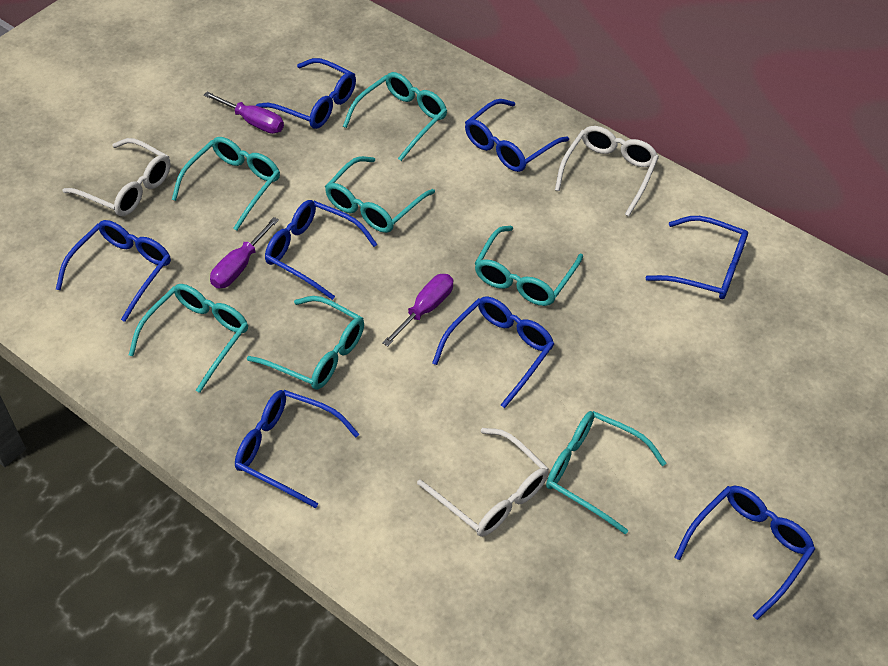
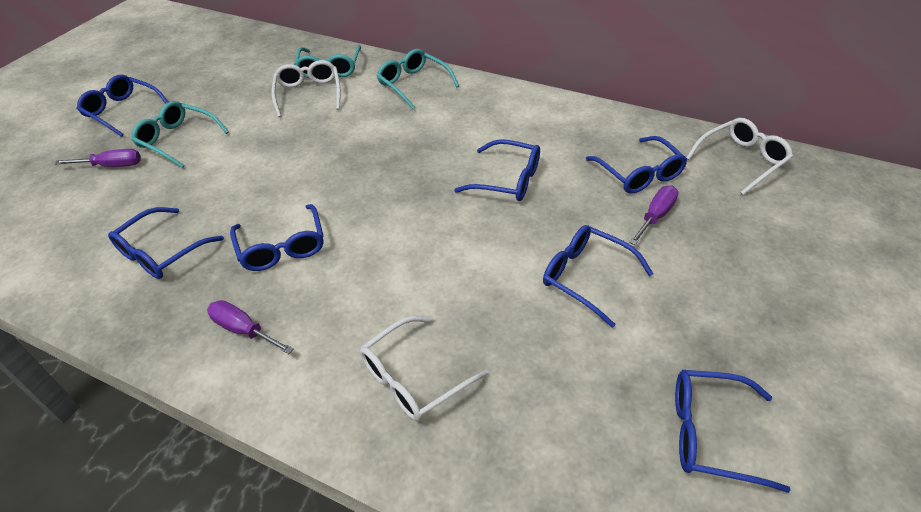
blue glasses: [56,220,171,322] [235,390,359,508] [256,58,356,129] [265,200,378,300] [432,296,554,408] [465,99,569,172] [645,216,748,299] [675,486,815,620] = 8 -> [77,75,168,137] [108,207,224,279] [230,204,323,271] [454,139,540,201] [543,225,654,328] [586,136,687,194] [675,370,791,493] = 7
turquoise glasses: [129,284,248,393] [172,137,280,231] [247,296,364,390] [325,156,435,233] [343,72,447,161] [474,226,583,306] [546,411,666,534] = 7 -> [131,101,229,168] [294,45,361,78] [377,49,459,110] = 3

